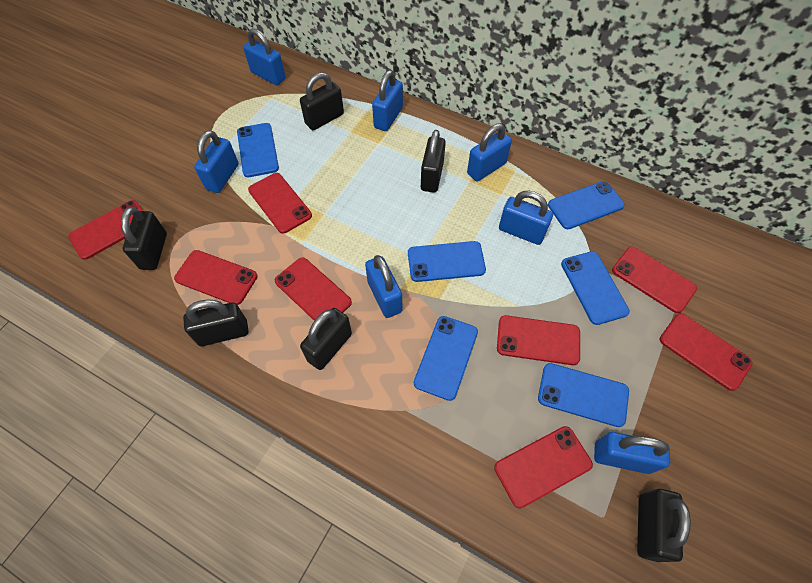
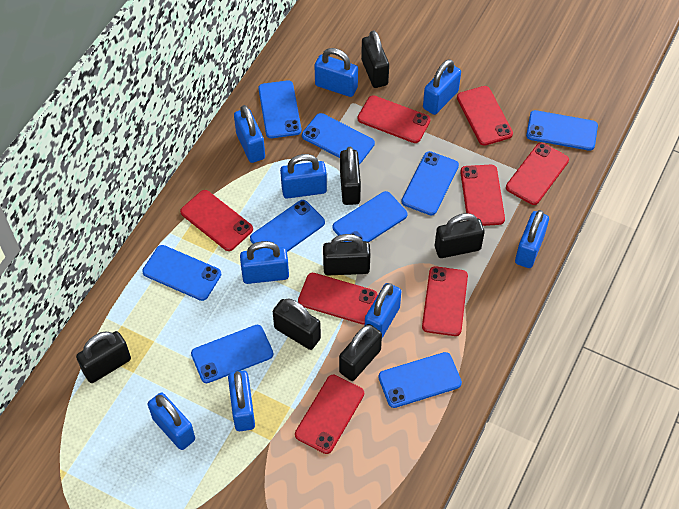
black padlock: [121,207,167,270] [183,300,249,346] [300,72,344,130] [300,308,352,370] [421,130,446,193] [637,489,691,562] = 6 -> [76,331,131,383] [273,298,321,350] [323,234,371,275] [339,324,382,381] [340,147,361,205] [361,30,389,88] [435,213,485,258] = 7
blue padlock: [194,130,239,193] [243,28,286,85] [365,255,402,318] [372,70,403,131] [467,123,512,182] [499,191,553,245] [594,432,670,474] = 7 -> [148,392,195,450] [228,371,255,431] [234,105,265,163] [240,241,289,284] [280,154,327,199] [315,48,358,97] [365,283,401,338] [423,59,461,115] [515,210,549,268] = 9
blue phone: [237,123,279,177] [408,241,486,282] [414,316,478,401] [538,363,629,427] [548,181,625,229] [561,251,630,325] = 6 -> [142,245,221,301] [191,325,273,383] [250,200,325,252] [258,80,301,138] [302,113,375,165] [333,191,408,242] [378,352,462,408] [401,151,459,215] [526,110,598,151] = 9

